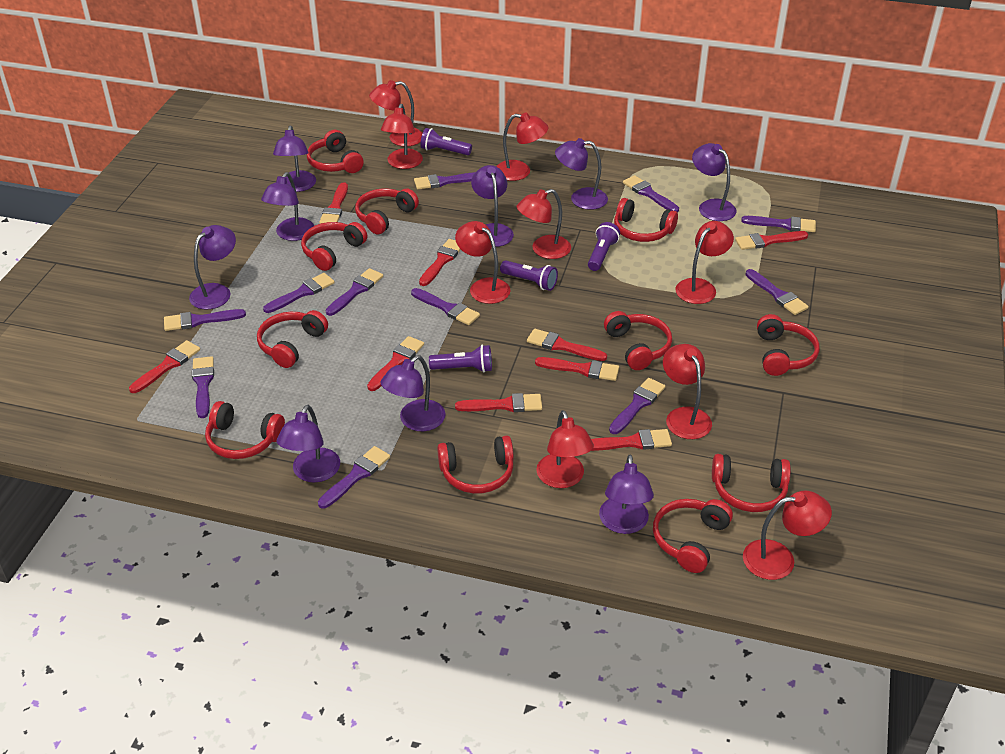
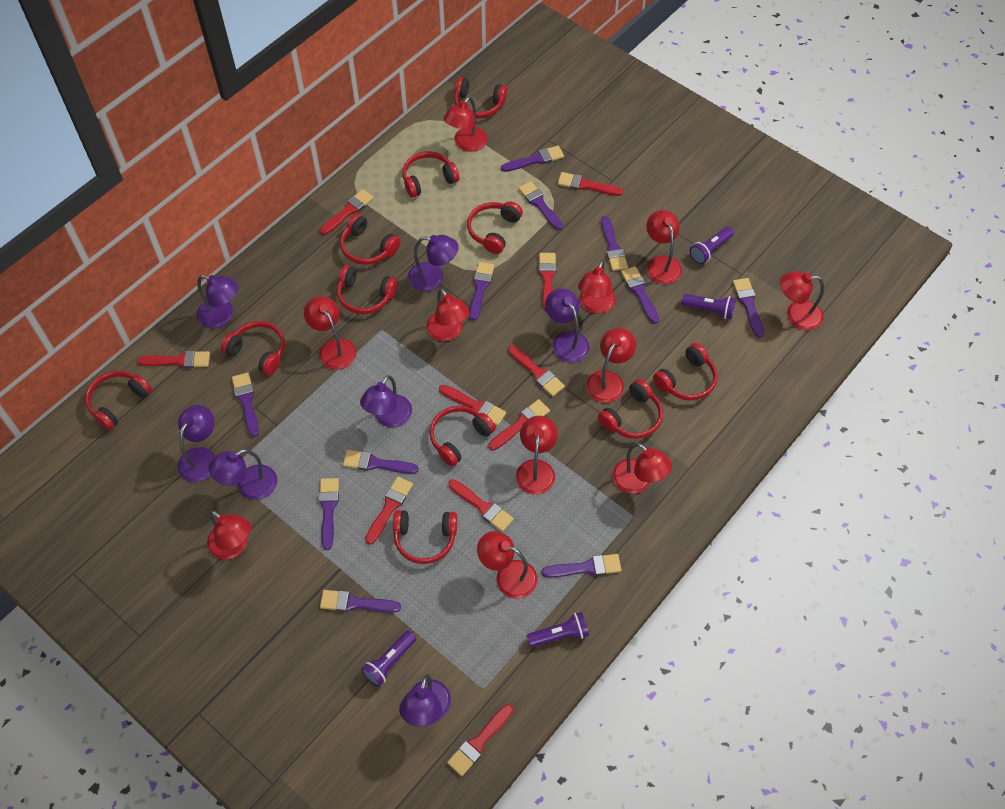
purple lamp: [189,225,236,309] [261,172,314,241] [273,126,316,192] [277,405,340,482] [381,355,446,431] [471,165,514,247] [555,138,608,210] [599,455,654,534] [692,143,737,221] = 9 -> [178,405,216,482] [197,275,239,328] [208,449,277,500] [360,375,412,427] [399,674,451,727] [408,235,459,291] [545,288,589,363] = 7
red brush: [129,340,200,393] [319,182,348,224] [367,336,424,391] [419,239,461,286] [455,393,542,412] [527,329,607,361] [535,357,619,381] [591,429,672,451] [735,231,808,250] = 9 -> [137,351,210,368] [320,189,374,235] [365,477,413,545] [439,385,506,426] [447,704,513,776] [448,479,514,532] [488,399,550,451] [508,345,565,397] [539,253,556,310] [558,172,623,196] = 10
red lamp: [369,80,423,146] [381,104,423,169] [455,221,511,304] [496,113,549,181] [517,189,571,259] [536,410,594,488] [663,344,712,439] [675,221,734,304] [743,491,832,580] = 9 -> [207,510,251,560] [304,296,356,370] [426,288,470,342] [444,97,487,152] [477,531,537,599] [516,416,558,495] [578,260,616,314] [586,328,636,403] [612,443,672,494] [646,210,682,284] [780,271,824,330] = 11

